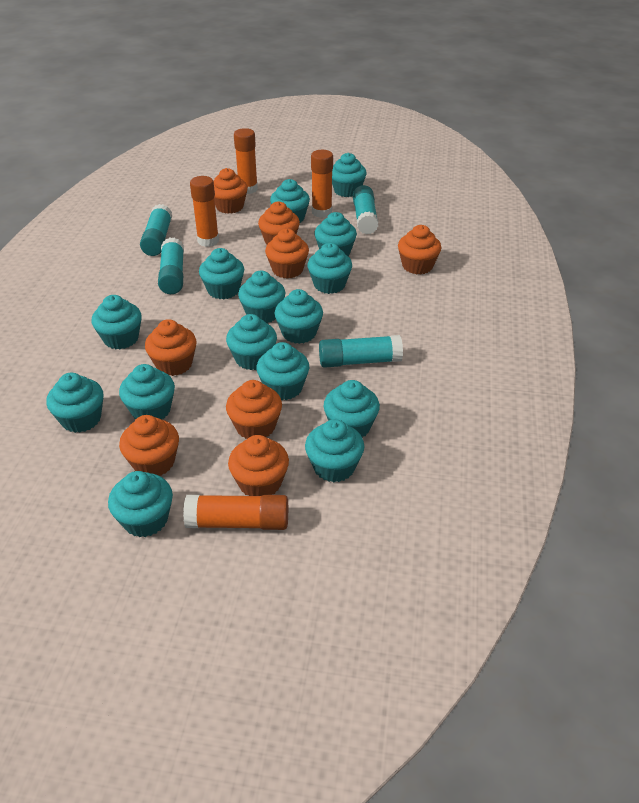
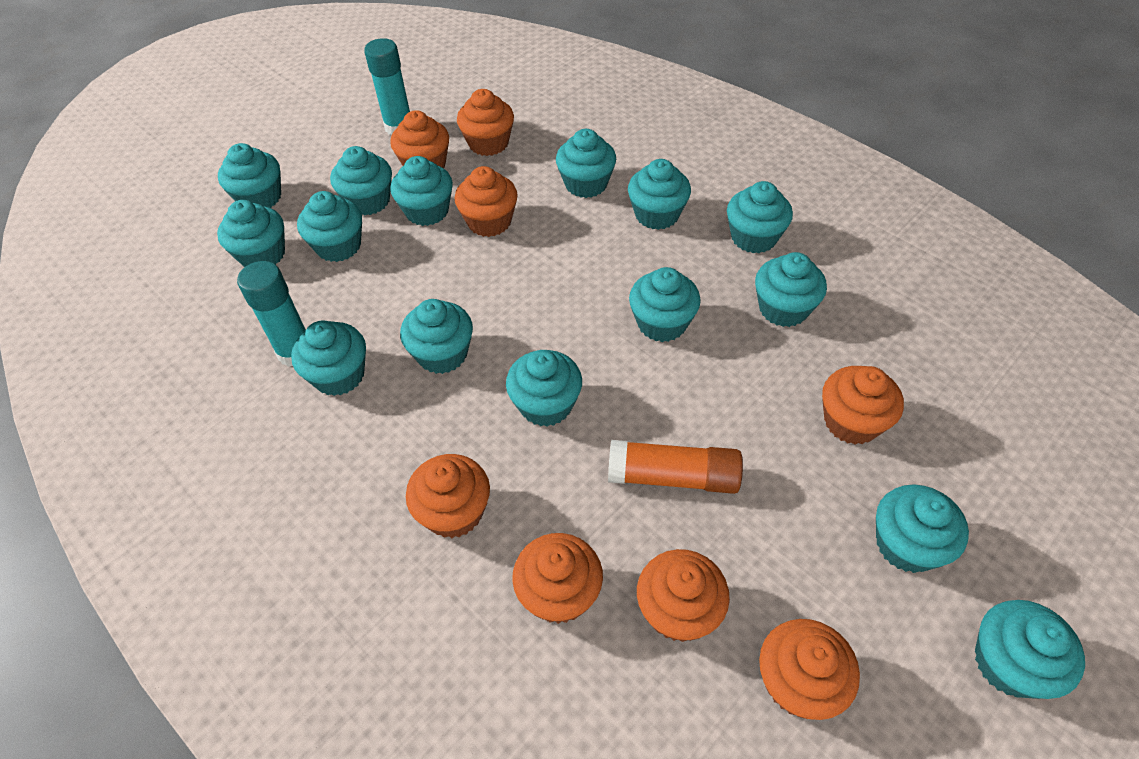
orange glue stick: [183,495,288,530] [190,176,219,247] [234,128,258,194] [311,150,333,218] = 4 -> [608,440,743,494] = 1
turquoise glue stick: [140,204,172,256] [158,237,184,294] [319,335,403,368] [353,185,378,234] = 4 -> [237,261,306,367] [364,38,410,135] = 2

